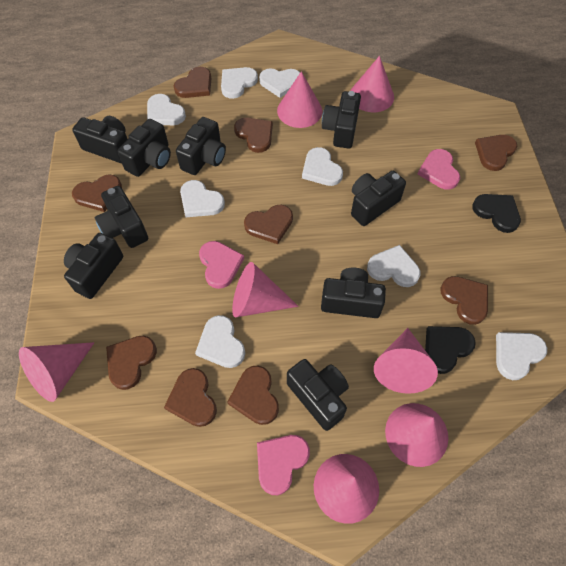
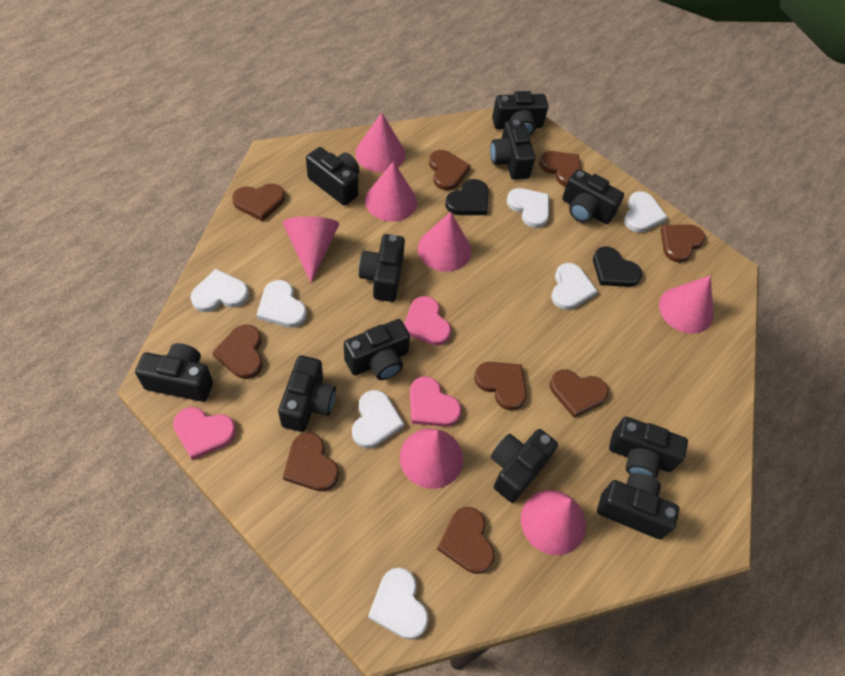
black camera: [64,233,123,299] [72,116,128,163] [95,186,148,248] [117,119,171,177] [176,117,226,175] [287,359,349,431] [321,267,386,318] [322,91,361,149] [351,171,406,226] = 9 -> [135,343,213,402] [278,355,336,432] [306,147,360,206] [344,319,410,380] [359,234,405,302] [490,120,535,180] [491,429,558,503] [492,91,548,136] [562,169,624,224] [597,473,680,539] [609,417,688,479] = 11
white heart: [147,94,186,125] [180,180,225,217] [195,315,245,368] [221,67,258,99] [259,68,300,98] [302,147,343,186] [367,245,421,287] [496,332,547,380] = 8 -> [191,269,249,312] [257,280,307,328] [352,390,404,448] [368,568,429,639] [507,188,549,228] [551,263,598,310] [624,191,668,233] = 7

